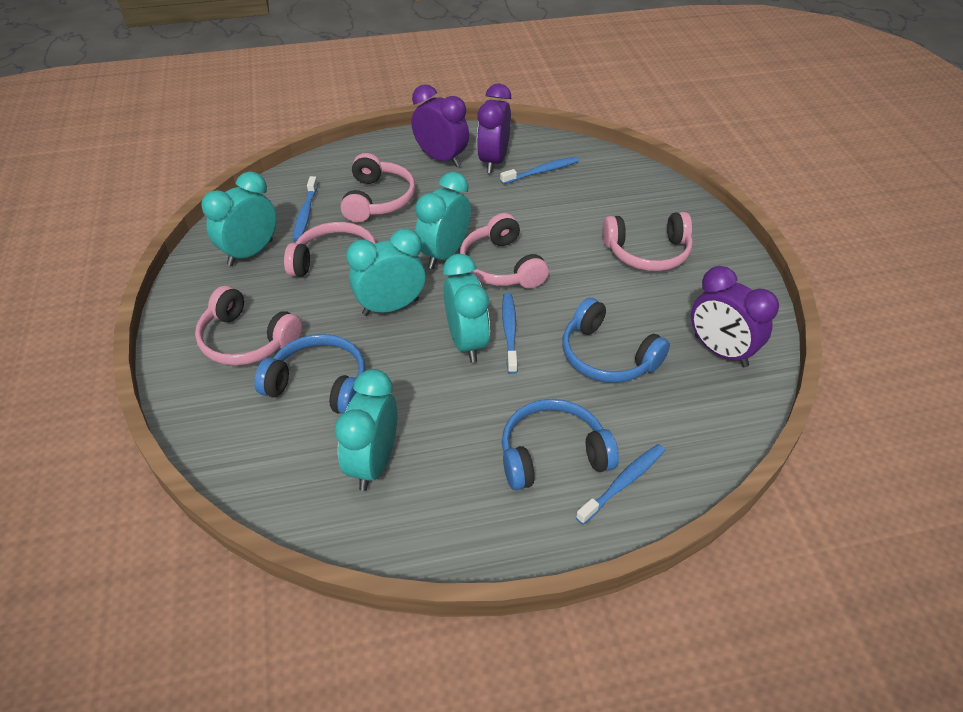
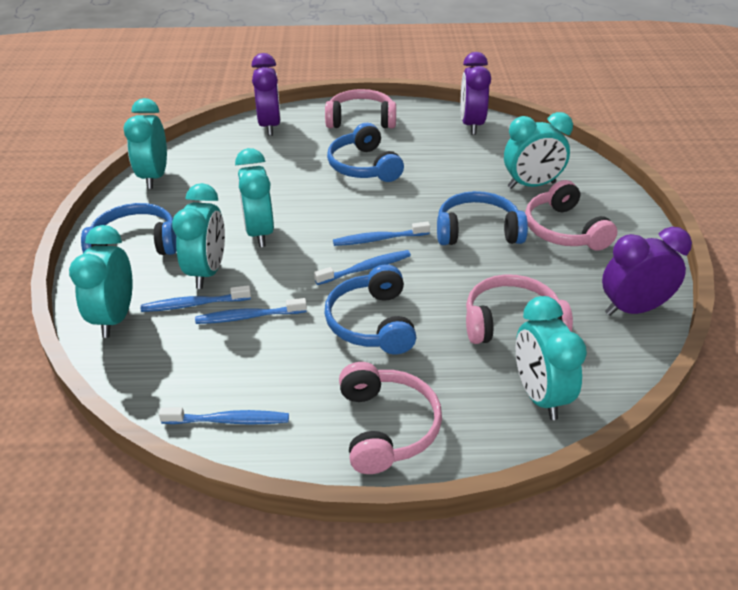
blue headphones: [254,334,365,414] [502,399,619,490] [563,297,670,383] = 3 -> [81,203,177,255] [324,264,416,354] [327,123,404,182] [437,191,528,245] = 4
blue toothbrush: [293,176,318,241] [500,157,579,184] [502,293,518,374] [576,444,665,525] = 4 -> [140,285,251,312] [159,407,289,424] [195,298,307,324] [314,250,411,285] [333,222,430,246] = 5
pink headphones: [195,286,303,366] [284,222,376,277] [340,153,415,222] [460,213,549,289] [602,212,693,271] = 5 -> [325,89,396,128] [339,362,442,474] [466,274,573,344] [525,180,618,251] = 4
turquoise clock: [201,171,277,266] [335,369,397,491] [346,228,425,316] [415,172,471,269] [443,254,490,363] = 5 -> [69,225,133,338] [124,98,167,189] [172,183,225,289] [235,148,274,247] [504,112,573,189] [516,296,587,420] = 6

